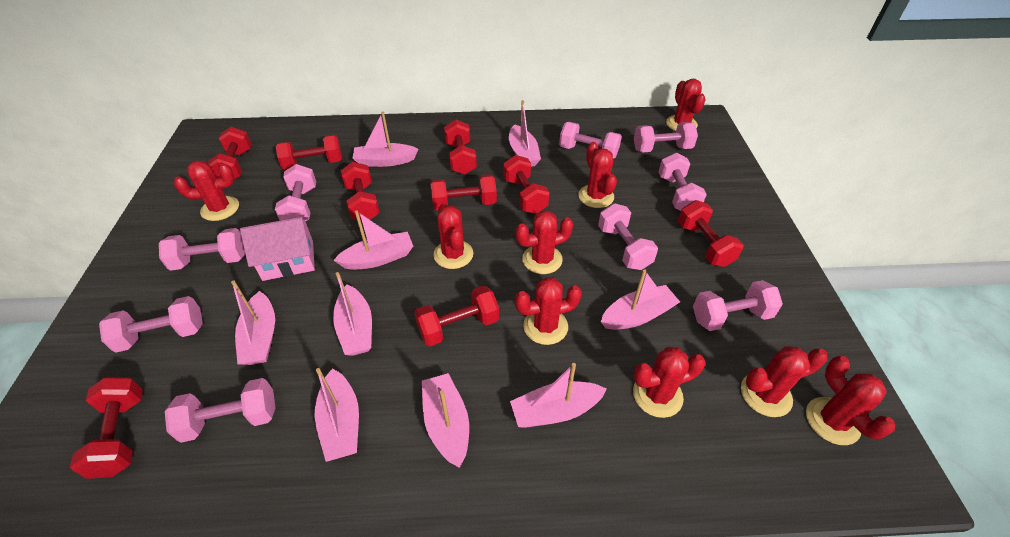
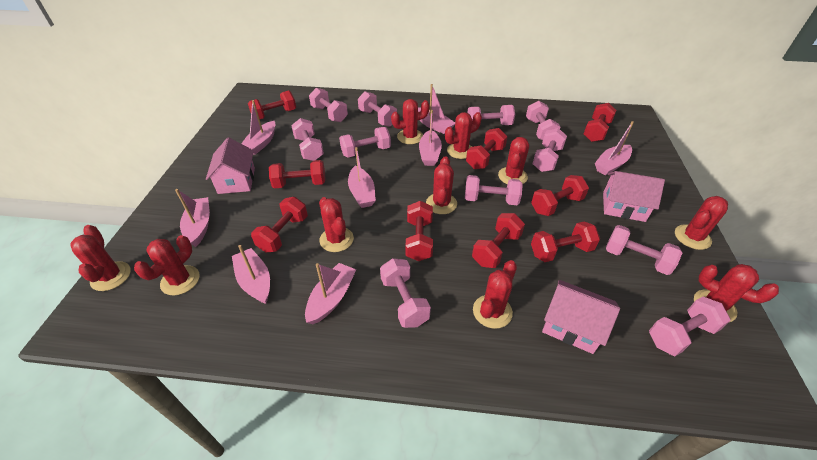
pink boat: [231,280,275,365] [314,368,359,462] [333,211,413,270] [333,272,372,356] [352,112,418,167] [422,373,469,468] [509,100,541,167] [510,363,607,428] [601,269,680,330] = 9 -> [175,189,210,247] [232,245,270,304] [241,100,275,155] [305,263,356,324] [348,147,376,208] [418,84,455,134] [419,110,442,166] [595,121,634,175] = 8
pink dumbbell: [99,296,203,353] [159,228,246,271] [165,378,276,443] [275,164,316,222] [559,122,622,159] [598,203,658,270] [634,122,698,152] [659,153,707,211] [693,280,783,331] = 9 -> [291,118,324,161] [309,88,348,122] [339,127,391,157] [358,91,397,127] [380,258,431,328] [465,175,523,205] [467,105,515,125] [526,101,561,140] [533,128,567,172] [606,225,682,275] [649,297,731,356] = 11
pink house: [240,217,315,281] = 1 -> [206,137,255,194] [542,280,620,354] [603,171,665,222] = 3
red cactus: [174,160,239,221] [433,203,473,269] [515,211,573,274] [515,277,582,345] [578,142,617,208] [633,347,706,418] [666,79,705,131] [741,346,828,417] [806,356,895,445] = 9 -> [70,225,131,291] [134,235,200,296] [319,197,354,252] [391,99,430,144] [426,156,457,214] [445,112,482,159] [473,260,517,329] [498,137,529,184] [675,196,728,250] [694,264,779,322] = 10

